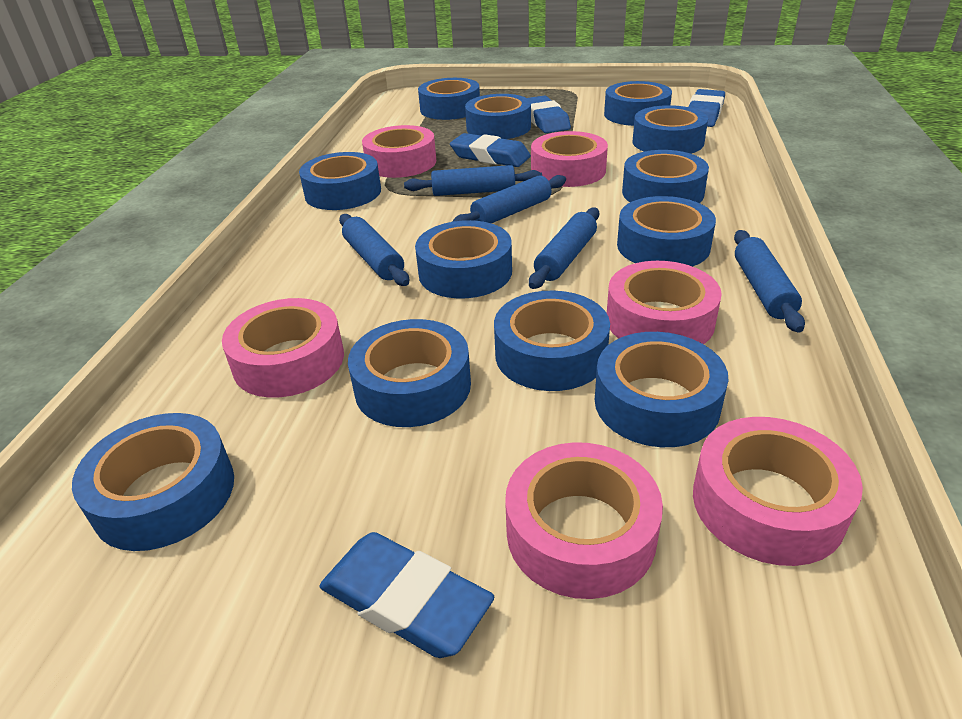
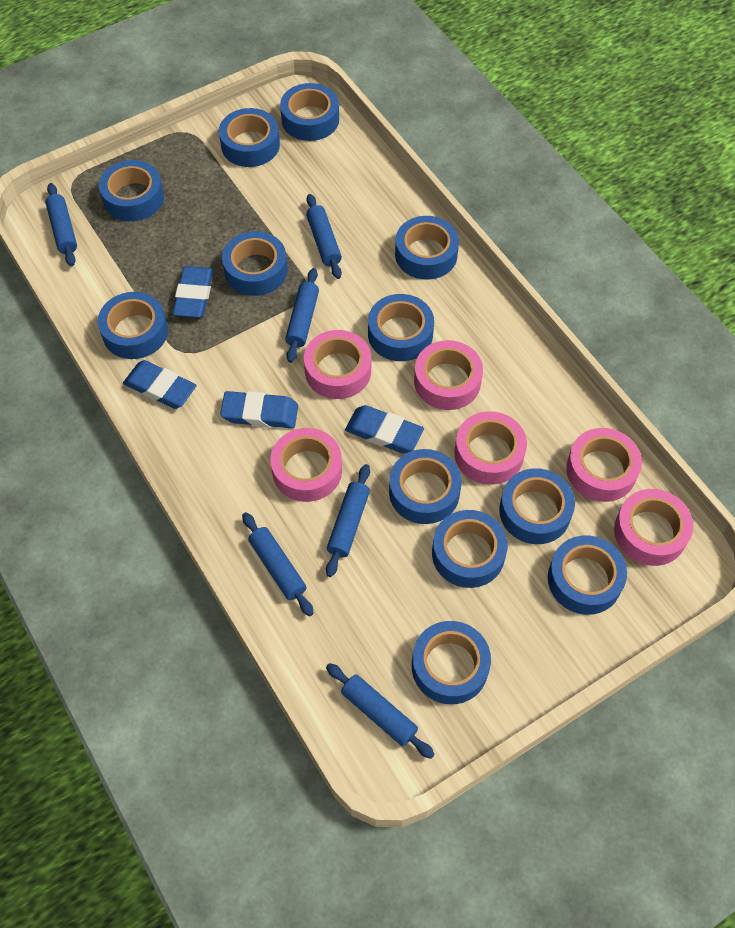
blue rolling pin: [339,214,409,286] [404,165,542,196] [452,175,566,224] [529,208,599,289] [734,230,805,333] = 5 -> [45,183,77,266] [242,512,314,616] [285,268,319,363] [306,194,342,279] [326,464,370,577] [326,663,435,759] = 6

